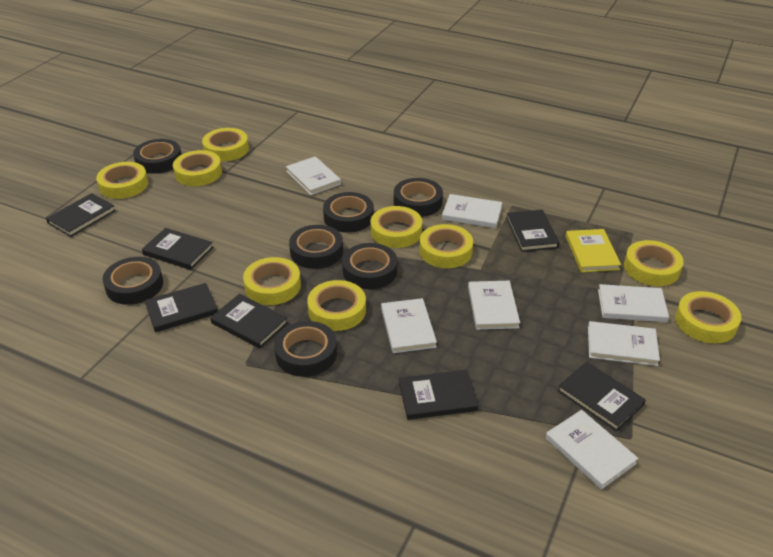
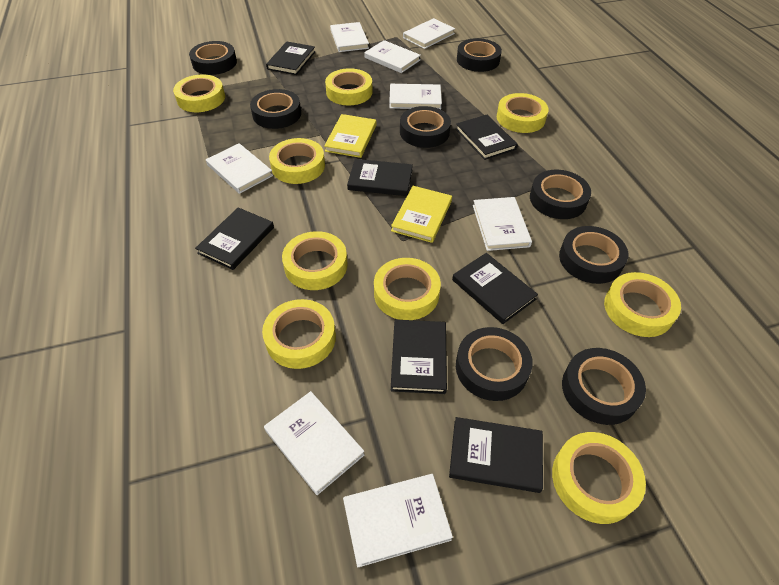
black tape: [102,257,163,305] [133,139,182,174] [274,321,337,377] [289,225,343,269] [323,192,374,233] [342,243,397,289] [394,178,443,217] = 7 -> [189,41,237,75] [250,89,301,129] [400,106,451,148] [456,327,533,401] [457,38,502,72] [530,170,591,219] [559,226,628,284] [562,348,646,425] = 8
white book: [286,156,341,195] [381,298,437,353] [442,194,502,228] [468,281,520,330] [545,410,638,489] [588,321,660,366] [598,284,669,322] = 7 -> [206,143,273,194] [264,391,365,495] [330,22,369,52] [343,474,453,567] [364,40,421,73] [389,84,442,109] [403,18,455,49] [473,197,532,251] = 8
yellow book: [566,229,621,272] = 1 -> [324,114,376,158] [391,186,452,243] = 2

